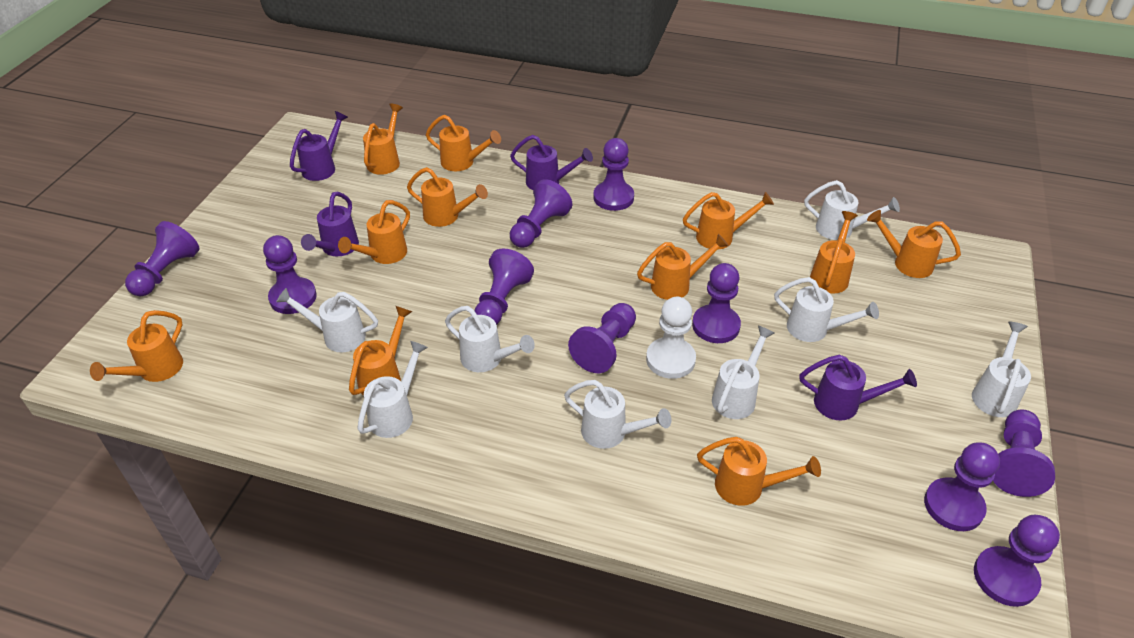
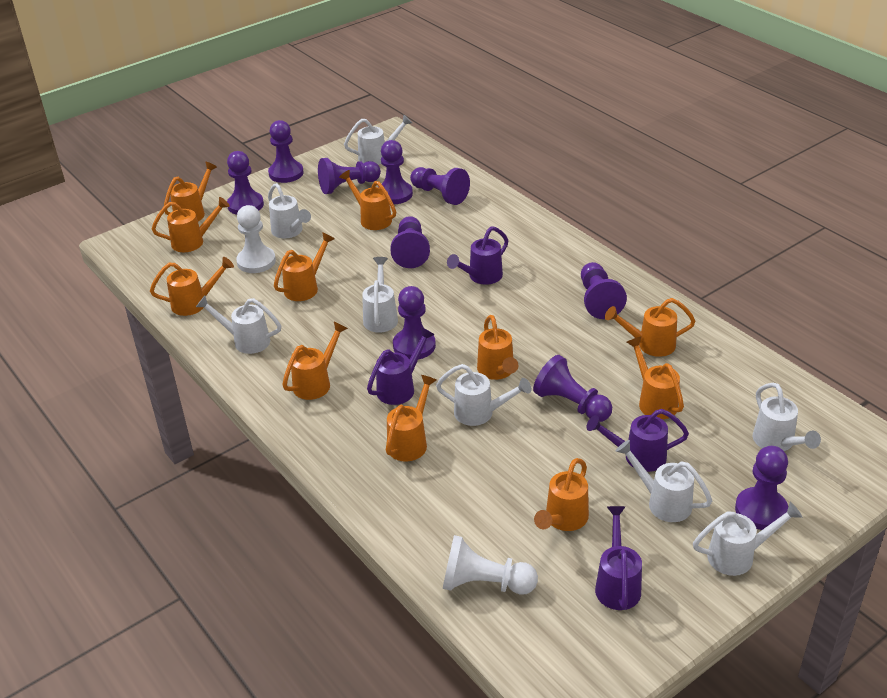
white pawn: [646,297,696,379] = 1 -> [236,205,276,273] [443,535,538,595] = 2

